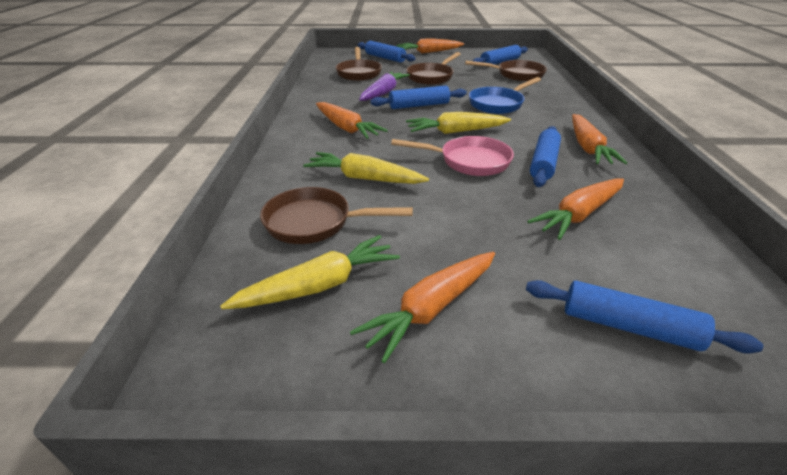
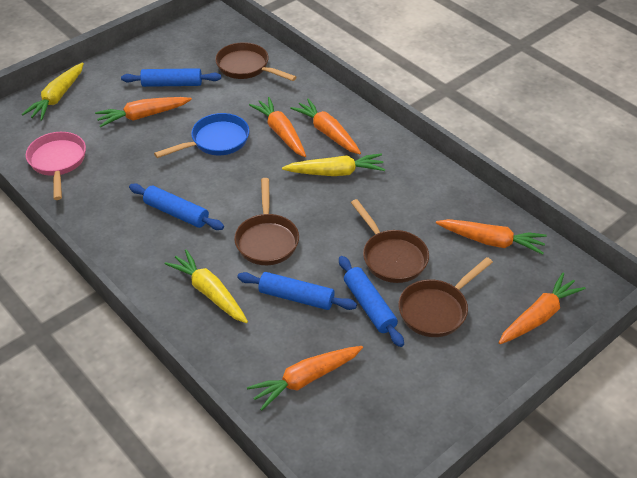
blue rolling pin: [358,41,416,63] [370,86,467,109] [473,45,528,67] [526,280,763,354] [530,126,561,187] = 5 -> [121,68,221,87] [129,184,224,230] [237,272,357,310] [339,256,404,347] = 4
orange carrot: [316,102,388,139] [350,252,495,363] [396,38,464,53] [527,178,624,240] [572,114,627,164] = 5 -> [95,97,192,128] [247,346,363,411] [249,97,306,157] [290,98,361,154] [436,219,547,255] [499,273,586,344] = 6
purple carrot: [359,72,410,101] = 1 -> none = 0

